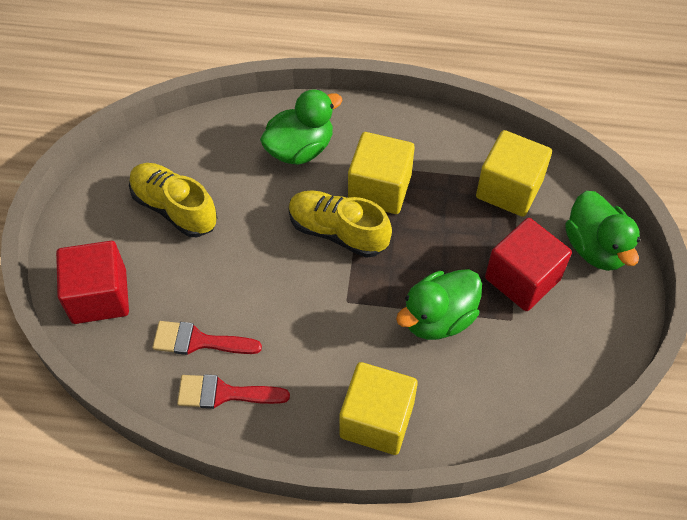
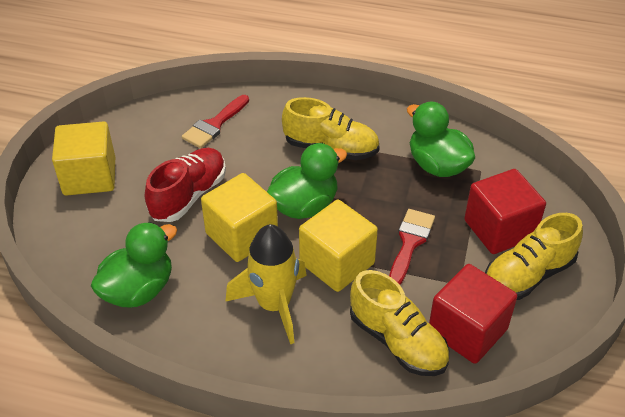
red shoe: none = 0 -> [145,148,226,222] = 1
yellow rocket: none = 0 -> [225,224,307,344] = 1
yellow shoe: [129,163,217,237] [288,190,392,258] = 2 -> [282,97,380,160] [350,270,449,376] [485,213,583,300] = 3

